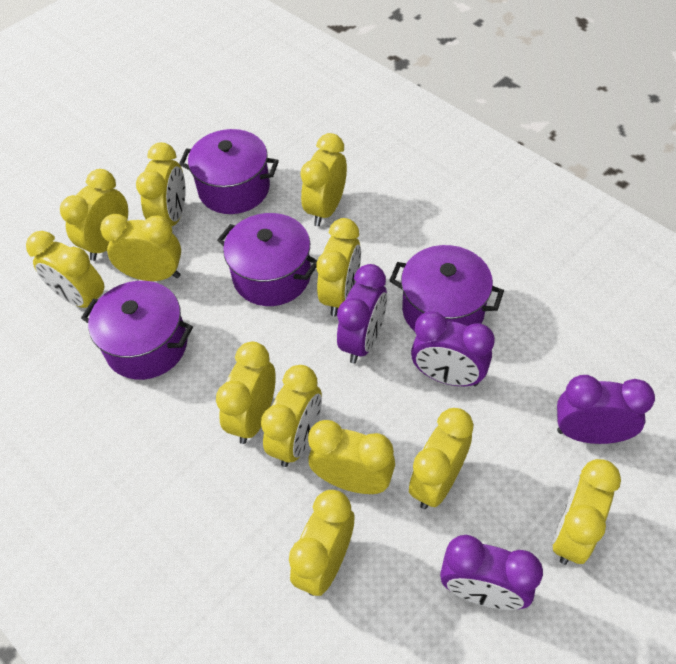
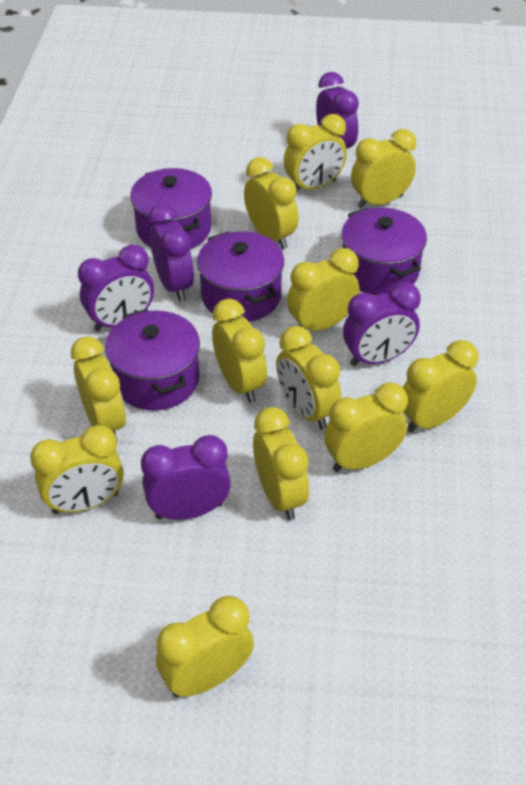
purple clock: [337,264,387,363] [411,311,495,386] [440,535,543,610] [557,375,655,444] = 4 -> [78,245,154,332] [141,435,231,520] [149,203,194,301] [316,72,359,159] [343,282,421,366] = 5

